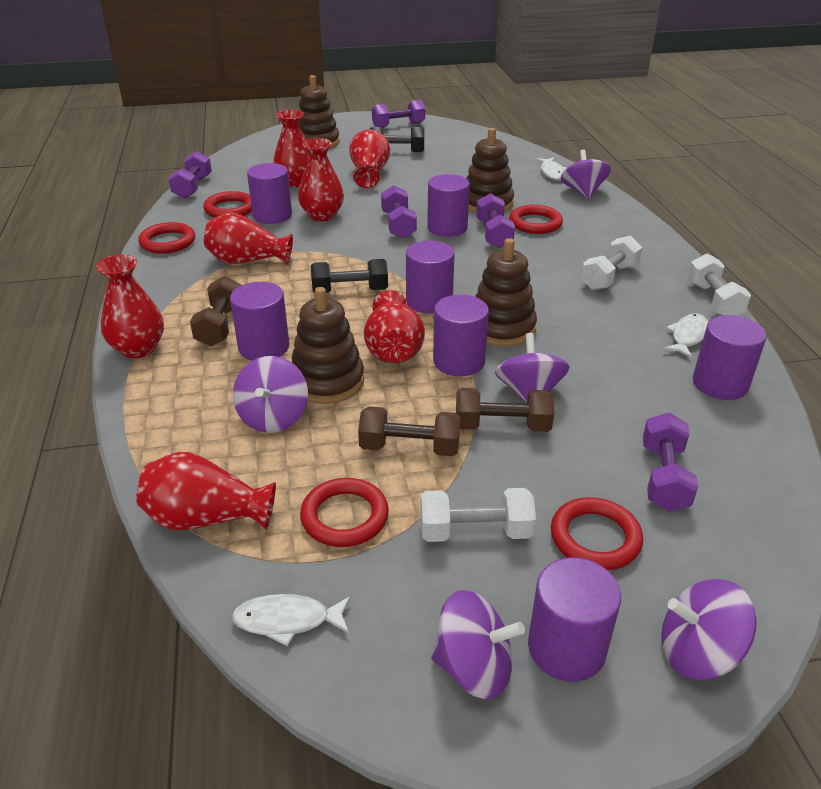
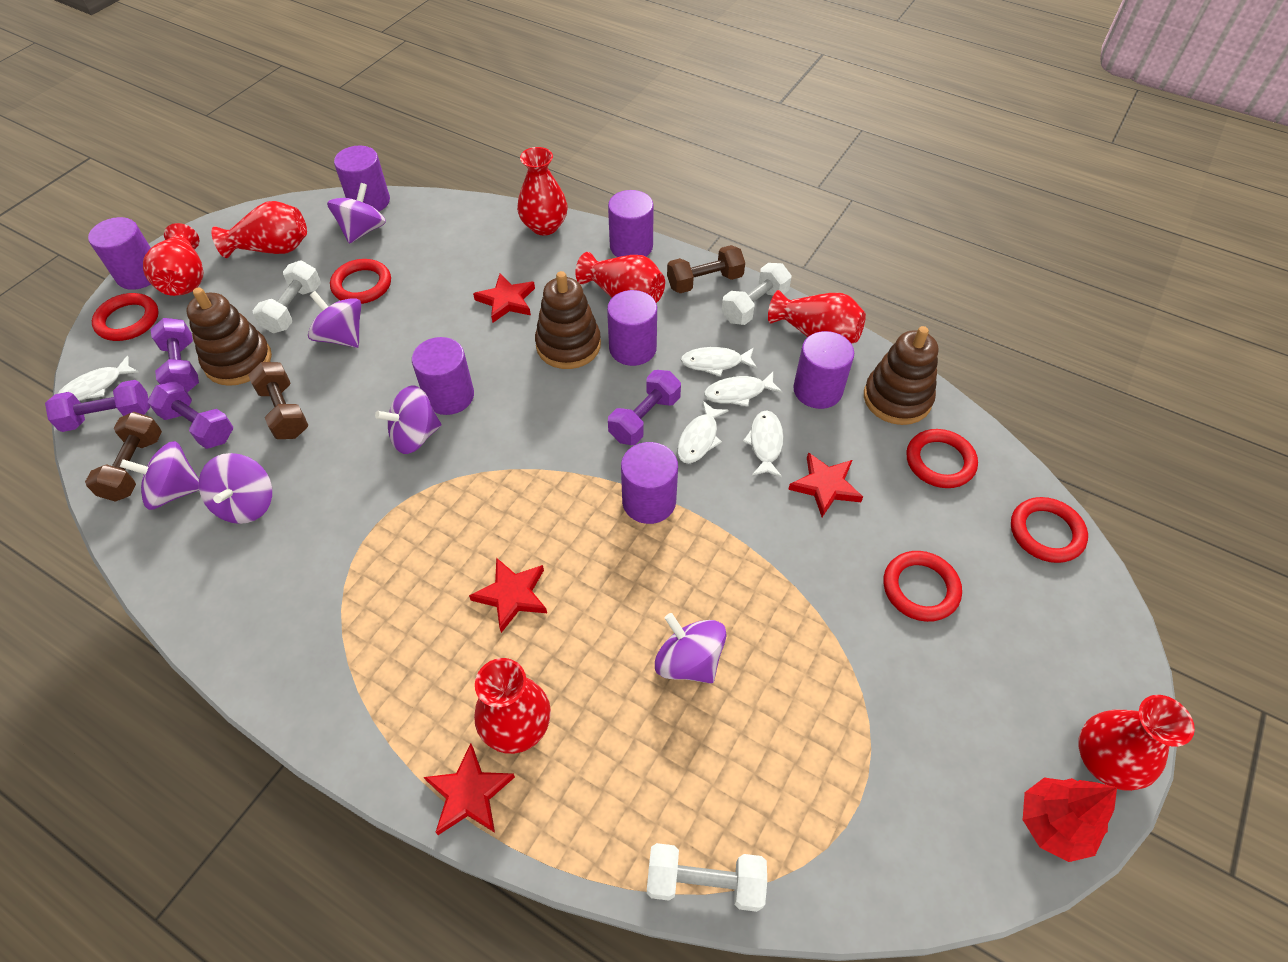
black dumbbell: [311,259,388,293] [370,127,424,152] = 2 -> none = 0
brown stacking toy: [292,287,364,404] [299,75,340,149] [466,128,514,213] [475,238,537,347] = 4 -> [186,287,272,386] [535,271,601,369] [864,326,938,425] = 3
purple dumbbell: [168,151,212,199] [372,100,425,128] [381,185,417,239] [476,193,515,248] [643,413,698,512] = 5 -> [45,380,150,432] [147,381,233,449] [151,318,199,392] [608,370,681,445] = 4
purple spinning top: [233,356,308,433] [431,590,525,700] [495,333,569,403] [561,149,611,199] [661,579,756,680] = 5 -> [120,441,199,510] [199,453,272,524] [308,291,361,348] [327,183,386,244] [375,385,441,454] [655,613,727,684] = 6
red star: none = 0 -> [423,744,515,835] [469,558,547,633] [473,273,535,323] [788,452,863,517] = 4
red tree: none = 0 -> [1023,777,1117,862] = 1
white fish: [232,594,351,646] [536,157,567,180] [663,314,708,358] = 3 -> [58,356,139,401] [677,401,729,463] [681,347,757,377] [704,372,782,407] [743,410,783,477] = 5

